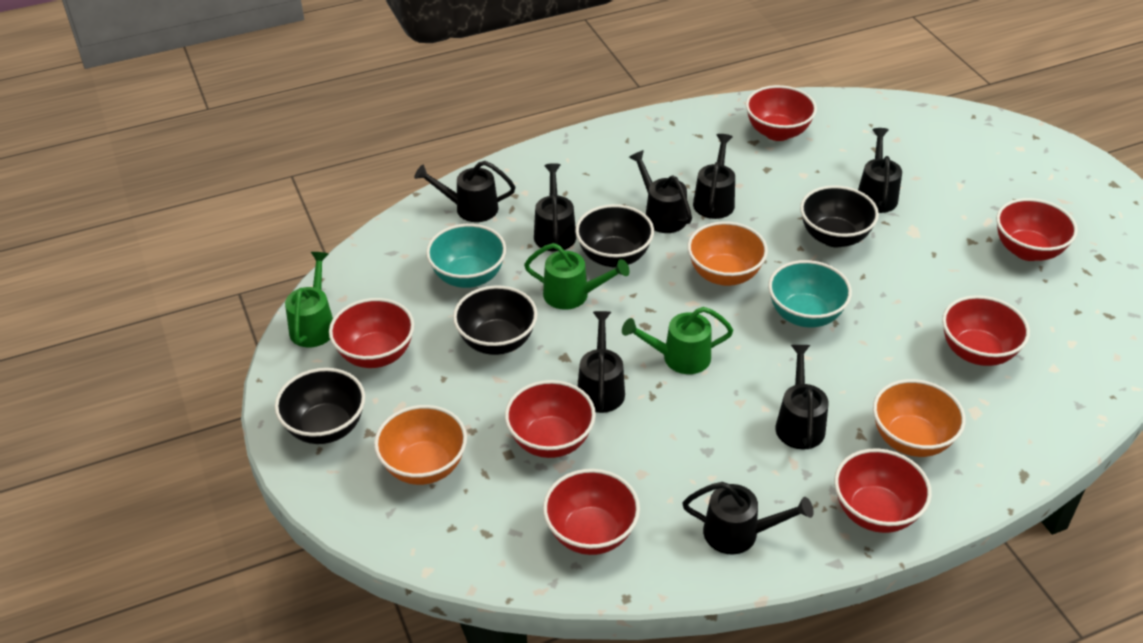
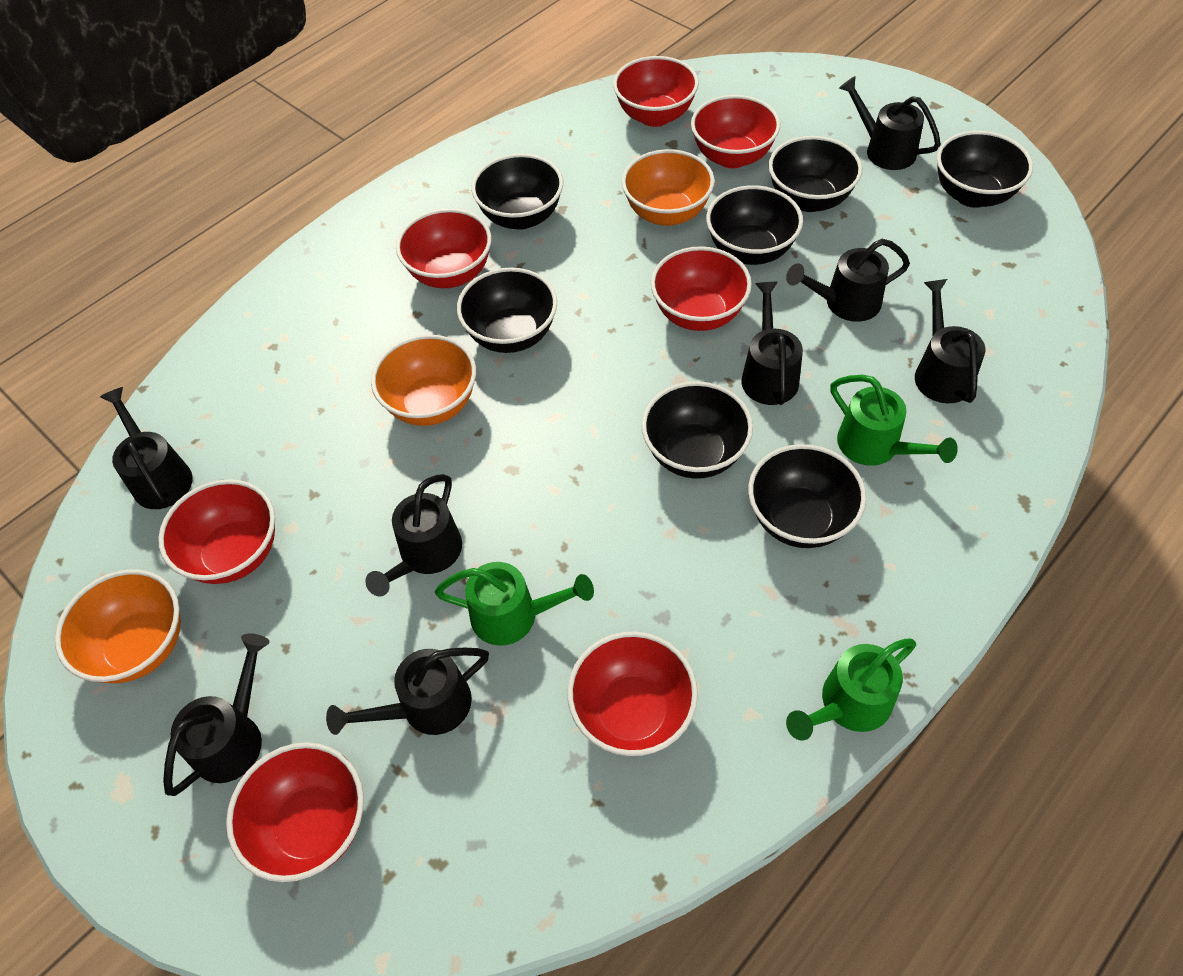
black bowl: [275,368,365,444] [453,285,538,355] [575,204,654,267] [800,185,879,247] = 4 -> [457,268,557,353] [471,153,563,230] [641,381,753,479] [706,185,803,265] [748,444,866,548] [768,136,862,212] [937,131,1033,208] = 7
turquoise bowl: [426,224,506,288] [768,260,852,328] = 2 -> none = 0

